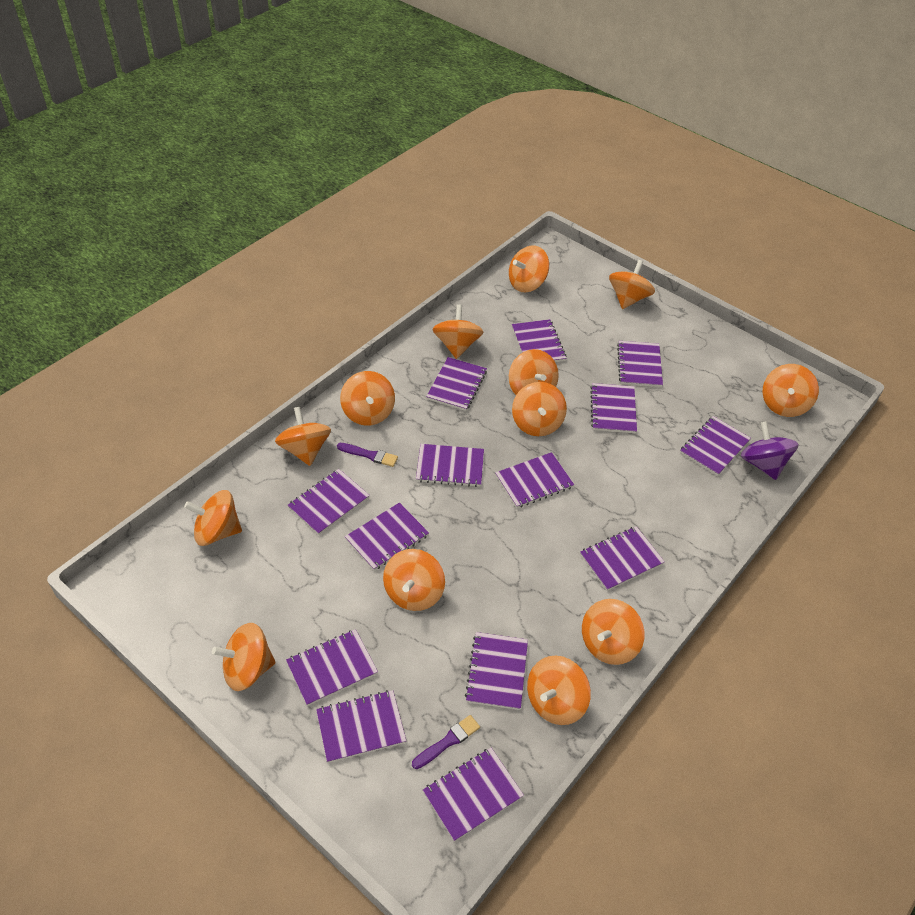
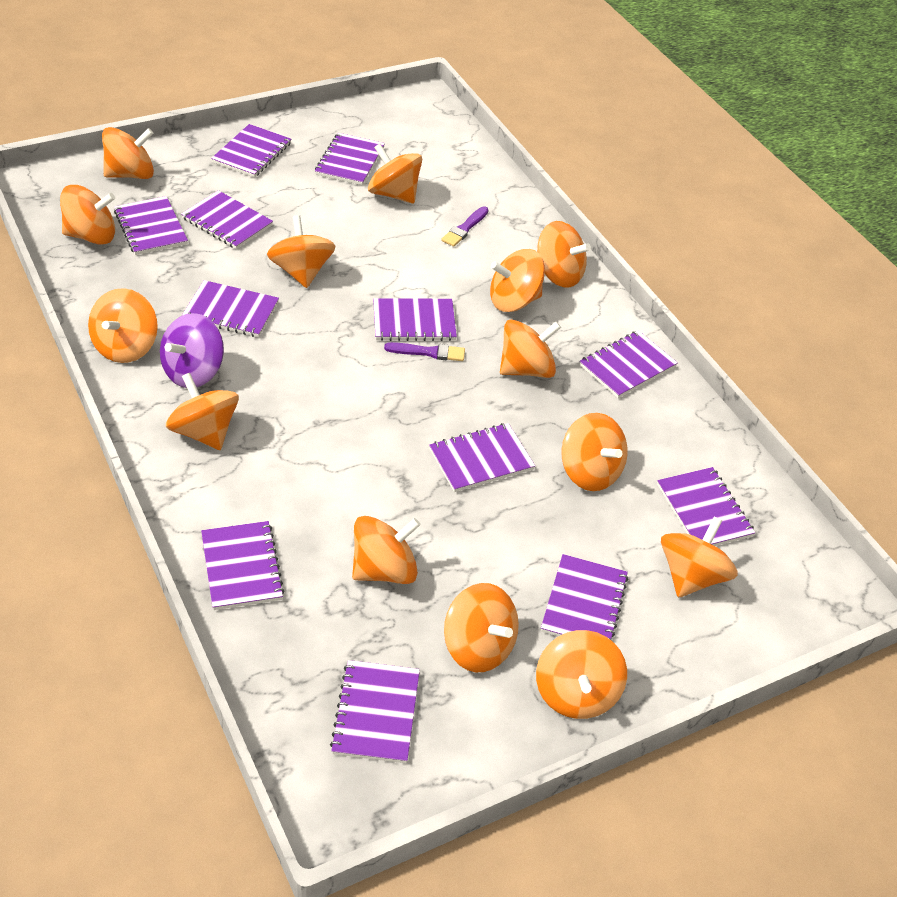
orange spinning top: [184,490,242,546] [212,623,275,691] [275,407,331,466] [340,371,395,426] [383,549,445,611] [432,304,483,359] [509,245,549,292] [509,349,559,395] [512,382,567,436] [527,655,591,725] [582,599,644,665] [609,260,655,309] [763,364,819,417] = 13 -> [60,185,115,245] [88,288,158,363] [102,127,154,179] [166,373,239,450] [267,215,335,288] [352,516,421,584] [368,144,422,204] [444,583,519,672] [490,249,545,312] [500,320,561,378] [536,630,627,719] [537,221,591,288] [561,413,628,491] [661,517,738,597] = 14
purple notebook: [286,629,378,706] [288,469,370,535] [316,690,406,763] [345,502,429,571] [416,444,484,487] [423,748,524,842] [426,357,487,411] [465,632,528,710] [495,452,574,508] [512,319,566,362] [580,526,665,591] [590,383,637,433] [617,341,663,387] [680,416,751,476] = 14 -> [114,196,188,255] [181,190,273,249] [182,280,279,337] [201,521,284,610] [211,124,291,178] [315,133,385,185] [330,660,420,763] [373,298,457,341] [429,423,535,492] [541,554,629,641] [580,331,678,398] [657,467,755,546] = 12

